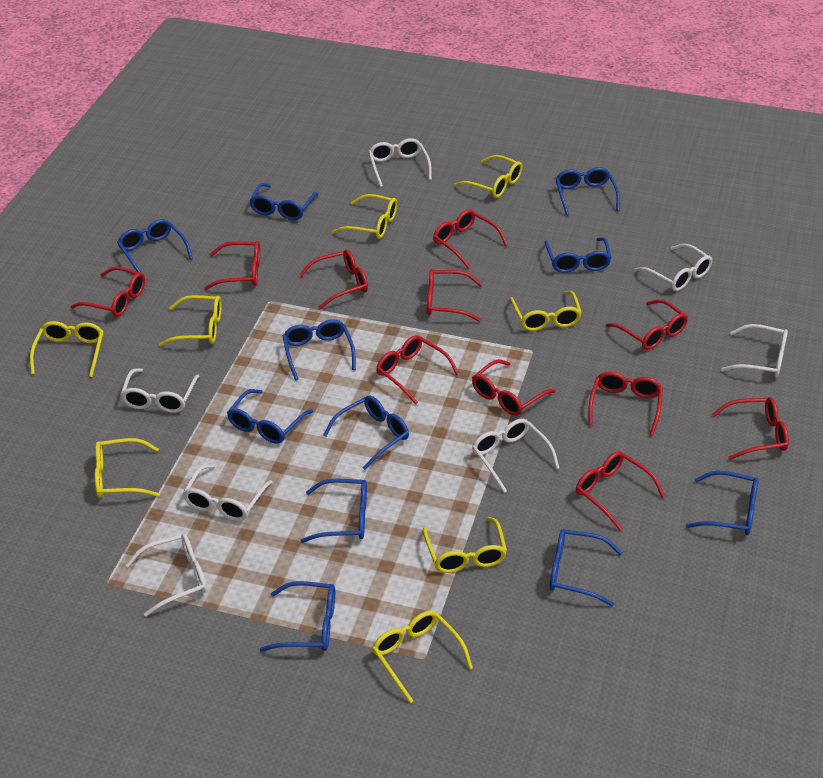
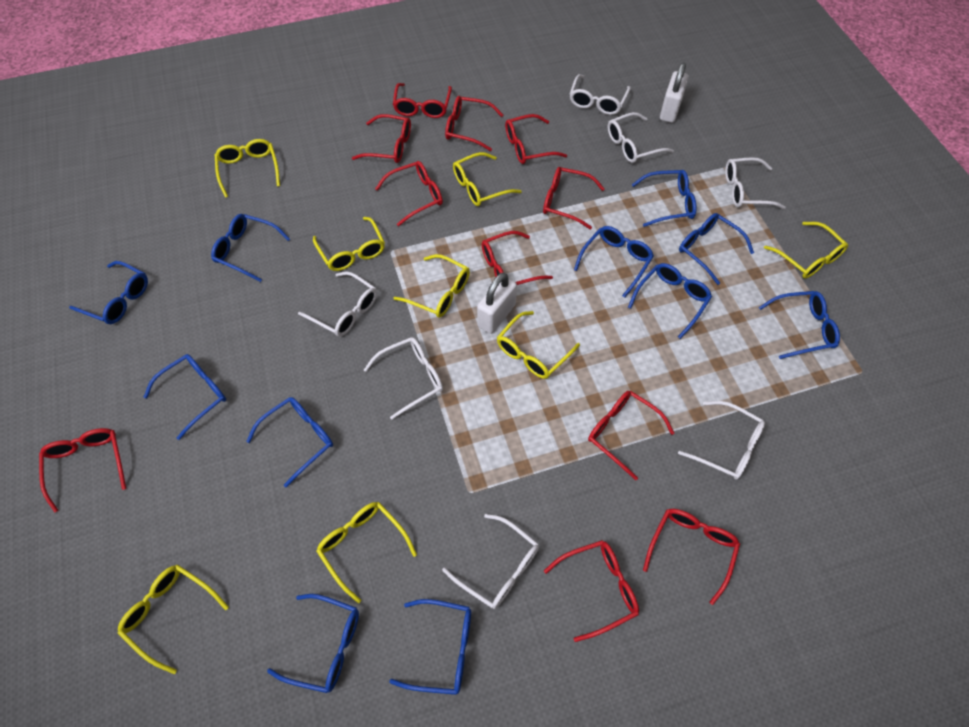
white padlock: none = 0 -> [477,273,517,334] [660,62,688,123] = 2

